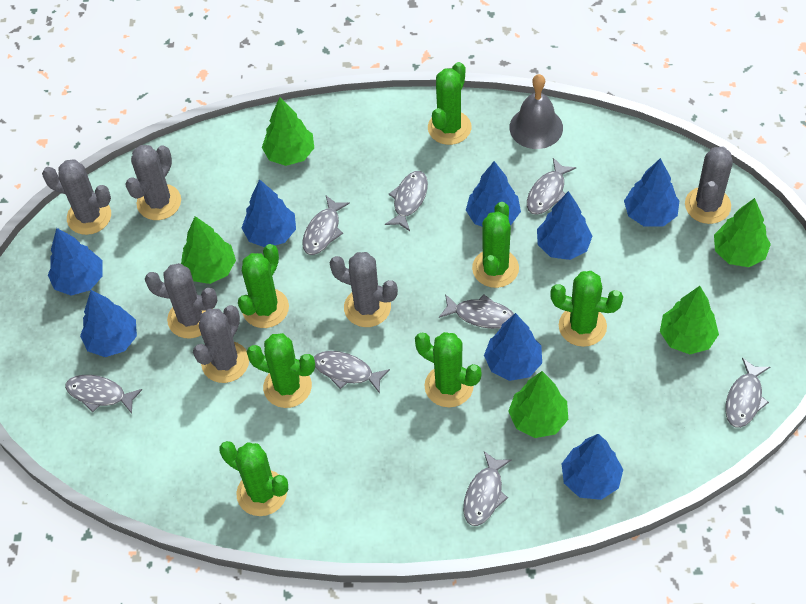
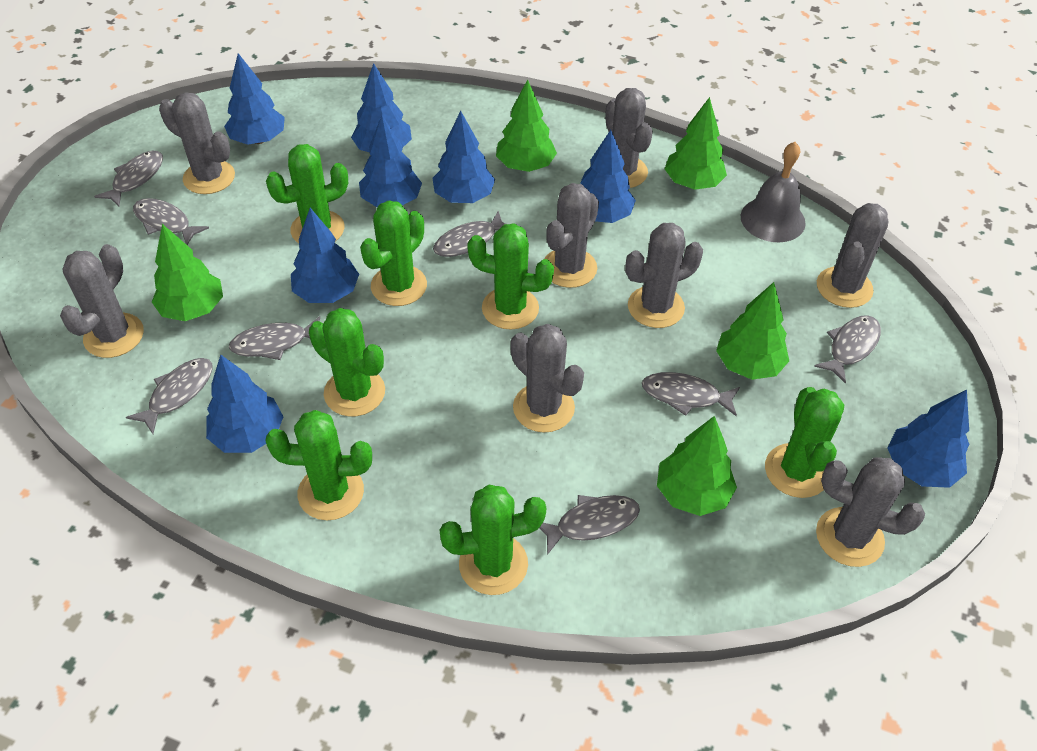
grey cactus: [42,159,111,235] [125,145,181,220] [145,263,218,338] [193,305,249,383] [329,252,398,327] [685,146,733,224] = 6 -> [60,244,144,358] [159,92,235,194] [510,324,584,433] [544,183,599,288] [605,88,653,188] [625,223,703,328] [816,457,925,567] [817,203,888,308] = 8

